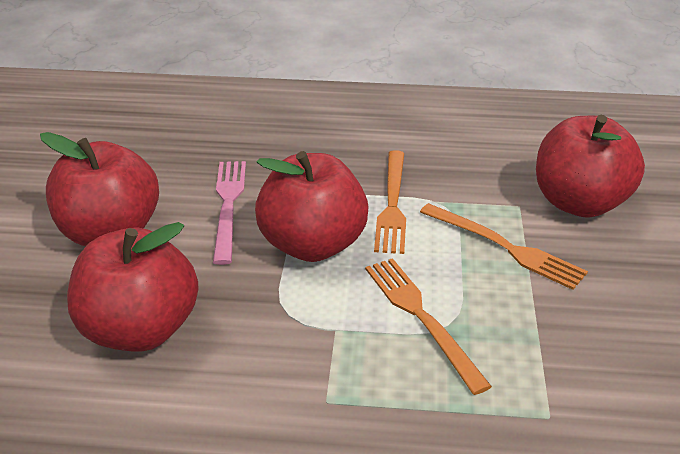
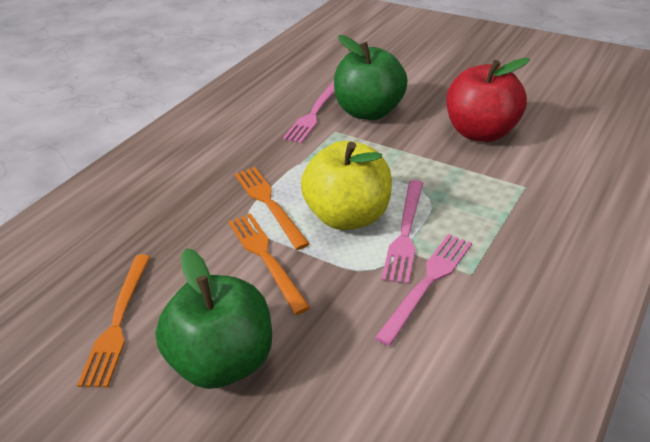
green apple: none = 0 -> [155,248,272,389] [334,35,407,120] = 2
pink fork: [213,161,246,265] = 1 -> [283,81,335,143] [375,234,472,346] [381,180,423,284] = 3
red apple: [40,132,159,246] [67,222,199,352] [255,151,369,262] [536,115,645,218] = 4 -> [446,58,530,142] = 1
yellow apple: none = 0 -> [301,141,392,230] = 1

